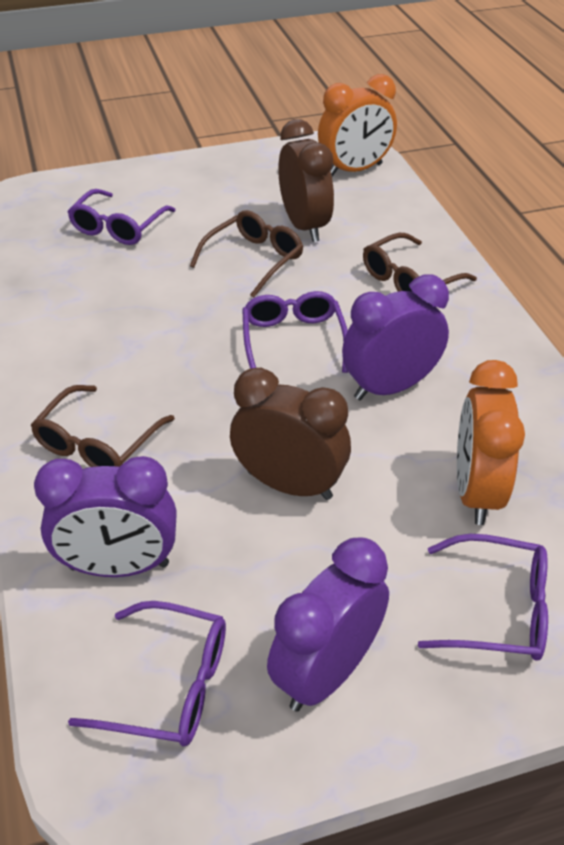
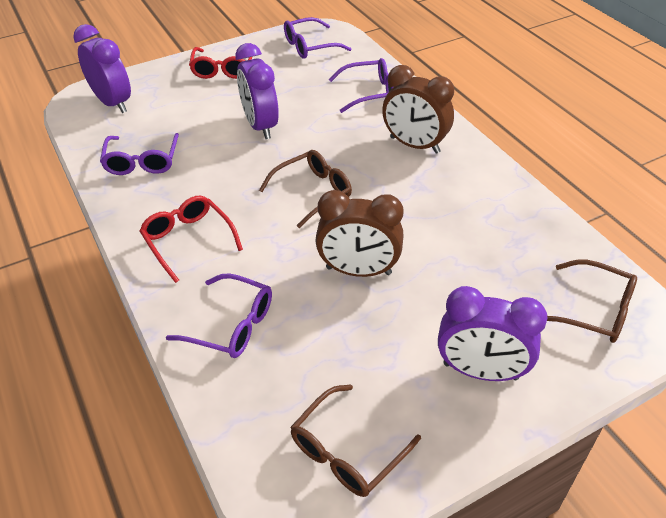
orange clock: [318,74,397,176] [457,360,525,525] = 2 -> none = 0
red glasses: none = 0 -> [140,196,243,283] [189,47,252,79] = 2

